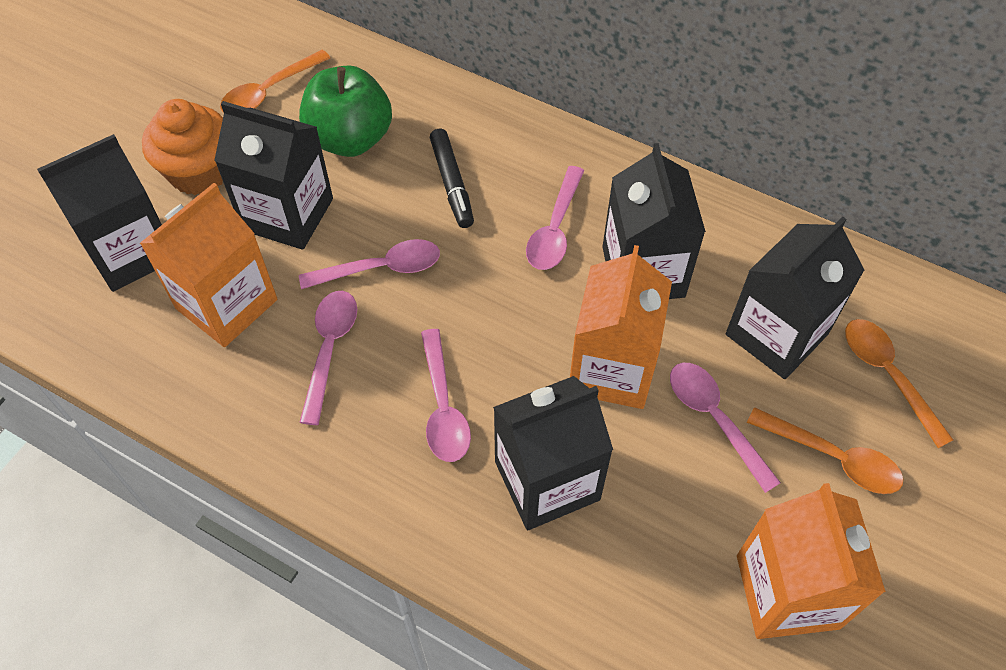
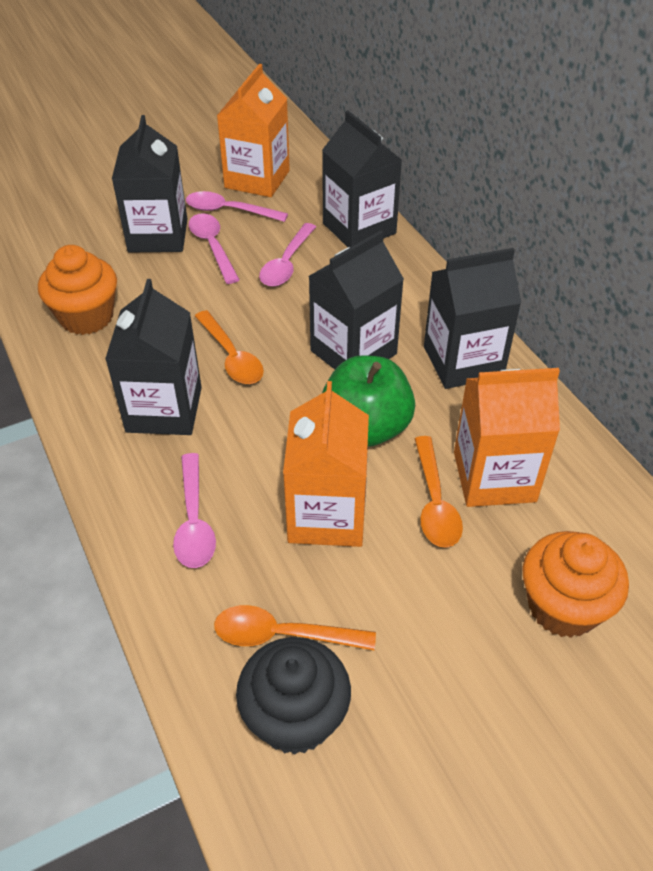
black cupcake: none = 0 -> [236,637,351,755] = 1
black marker: [430,129,474,228] = 1 -> none = 0
orange cupcake: [142,99,223,195] = 1 -> [38,245,117,335] [522,531,629,638] = 2
pink spoon: [299,239,440,289] [299,291,357,425] [421,329,471,462] [526,166,584,270] [670,363,781,493] = 5 -> [173,453,216,568] [186,191,288,222] [189,213,240,284] [259,223,316,287] = 4

